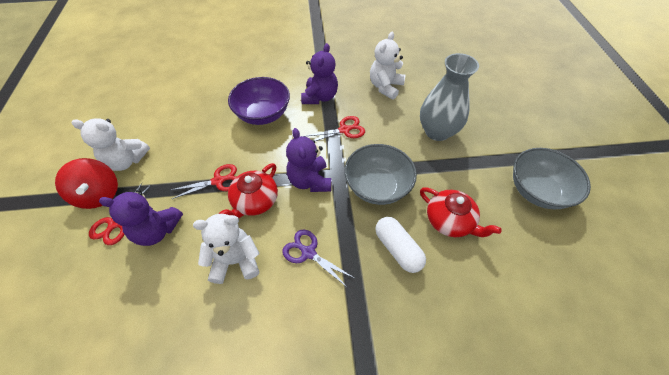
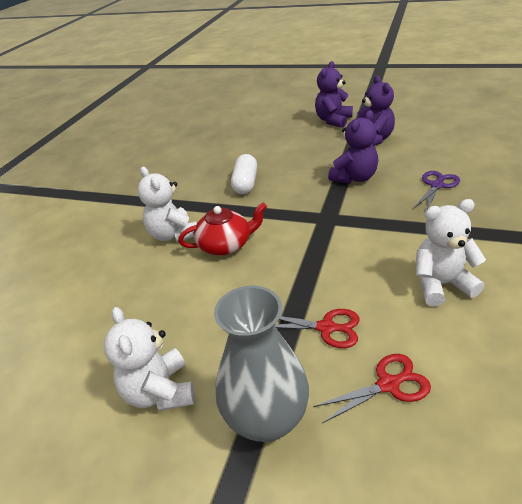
grey bowl: [344,144,417,205] [513,148,591,209] = 2 -> none = 0
purple bowl: [228,77,290,125] = 1 -> none = 0
red scissors: [89,183,151,245] [171,164,237,199] [304,116,365,141] = 3 -> [274,309,360,348] [313,354,431,423] = 2
red spinning top: [55,158,118,209] = 1 -> none = 0
red teapot: [218,163,278,218] [420,188,502,237] = 2 -> [178,202,267,255] = 1

